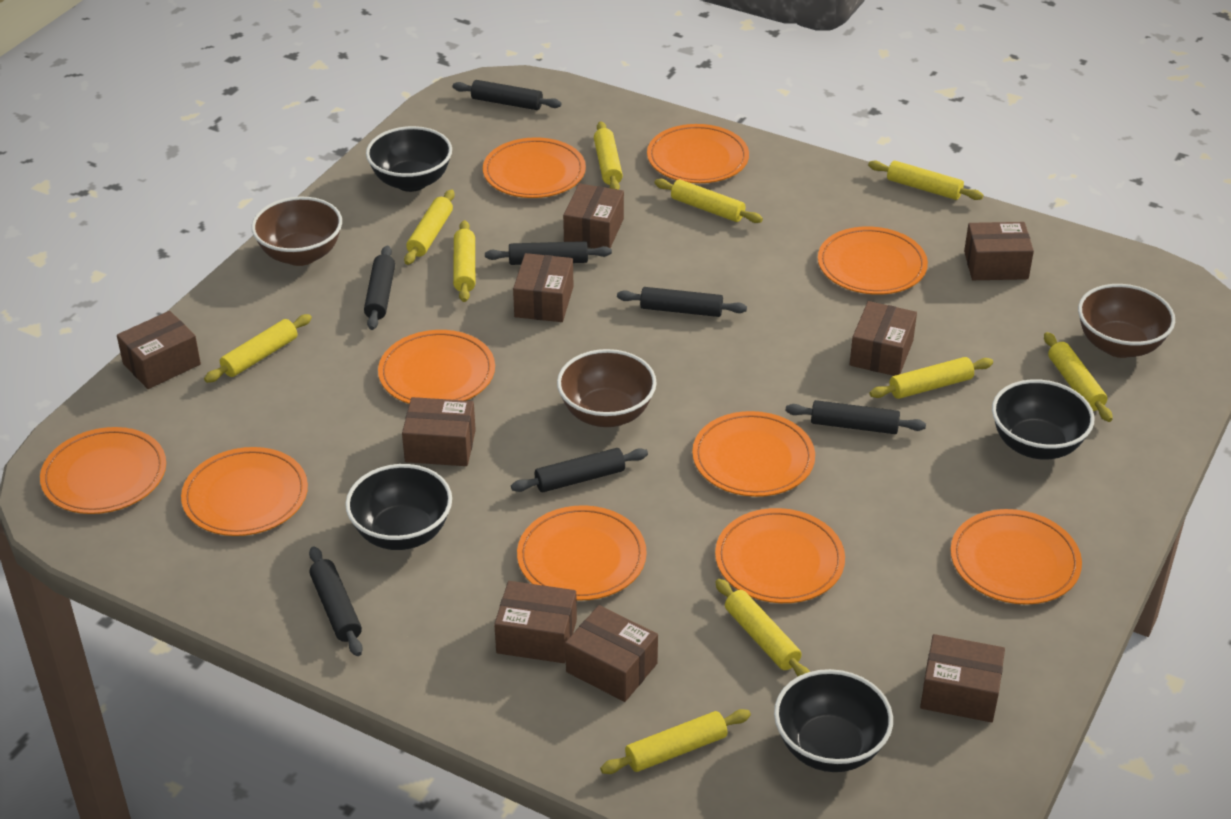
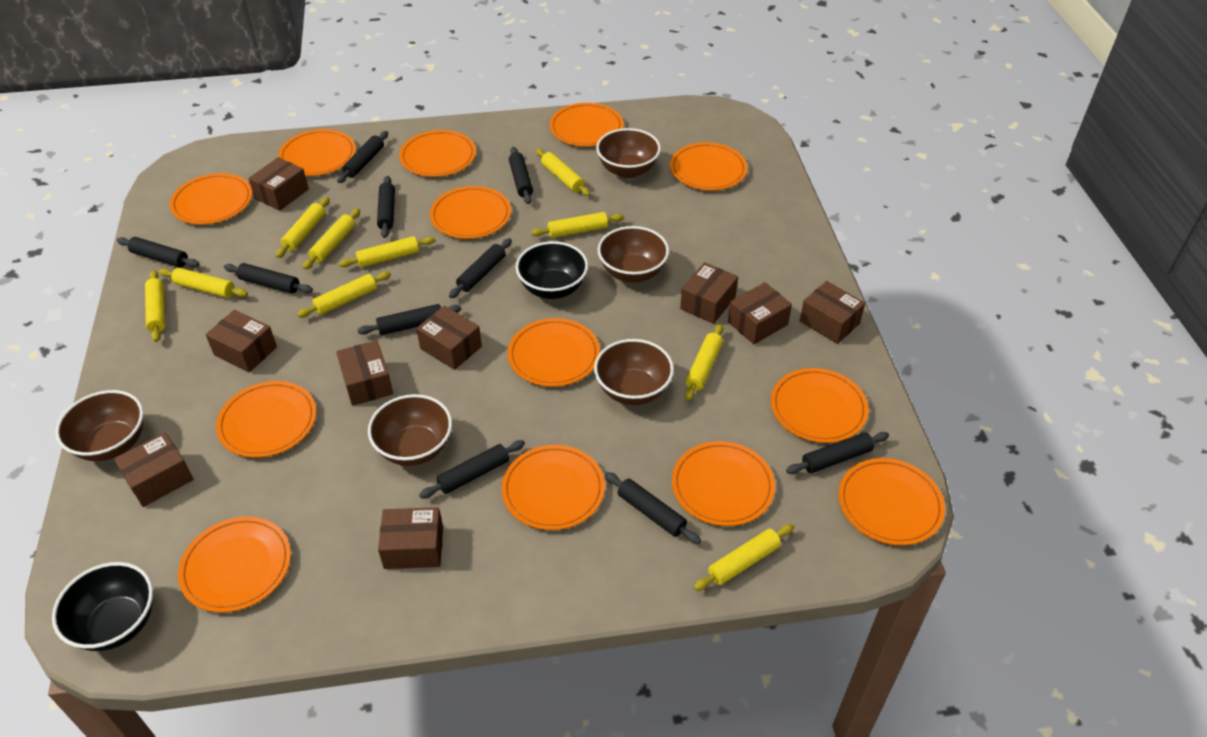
black bowl: [345,464,452,550] [366,126,452,192] [774,669,893,772] [992,379,1094,460] = 4 -> [52,562,153,651] [515,241,588,299] = 2
black rolling pin: [309,546,363,656] [364,246,395,330] [453,80,562,110] [485,241,612,265] [511,448,648,492] [617,287,747,317] [785,400,926,434] = 7 -> [117,237,199,268] [224,263,313,294] [337,131,388,183] [357,304,462,335] [377,176,395,238] [419,440,525,499] [449,238,512,298] [509,147,533,204] [605,472,701,544] [786,432,889,474] = 10
brown bowl: [251,197,342,266] [557,349,657,427] [1078,284,1175,358] = 3 -> [55,390,144,461] [368,394,452,466] [594,339,674,405] [596,128,661,178] [598,226,669,283] = 5
orange plate: [40,427,166,514] [181,447,308,536] [378,330,495,404] [483,137,586,198] [517,505,647,601] [647,124,749,183] [692,411,815,497] [715,508,845,603] [818,226,928,295] [951,509,1082,605] = 10 -> [170,173,252,225] [178,517,291,613] [216,381,316,458] [278,129,356,176] [399,130,476,177] [430,186,511,239] [501,445,605,530] [508,318,600,387] [550,103,623,147] [670,142,747,191] [672,441,775,526] [771,368,868,443] [839,458,945,545] = 13

